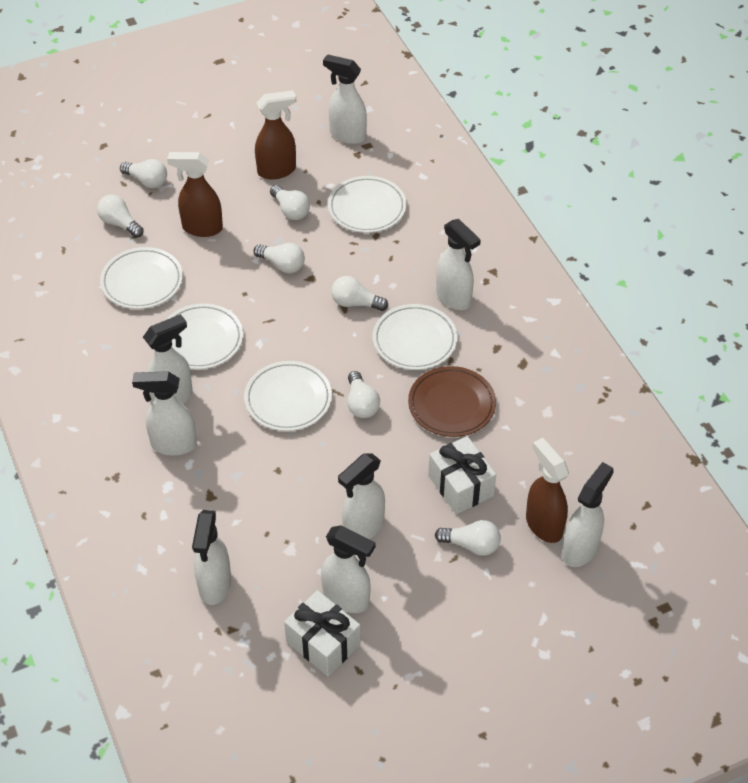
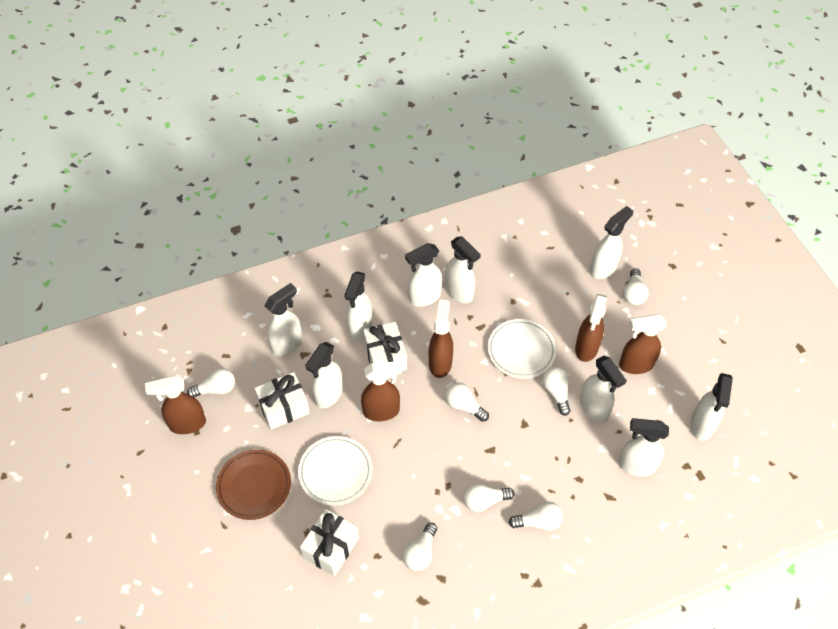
brown spray bottle: [167,152,223,237] [255,90,296,179] [526,438,569,543] = 3 -> [145,376,206,434] [361,361,402,421] [429,299,453,378] [575,294,607,362] [619,314,667,374] = 5
white gift: [284,590,361,676] [428,436,496,514] = 2 -> [254,372,310,430] [300,509,359,576] [363,322,407,371] = 3
white plate: [100,247,183,309] [166,303,243,369] [244,361,332,431] [328,176,406,233] [373,304,457,370] = 5 -> [298,436,372,505] [488,319,556,379] = 2
white spray bottle: [132,371,197,456] [143,314,193,405] [192,510,231,605] [321,525,375,613] [323,54,367,144] [338,453,385,539] [436,219,481,310] [562,462,614,567] = 8 -> [264,283,302,356] [305,342,343,408] [344,271,372,340] [405,243,442,307] [445,237,481,303] [580,356,627,423] [590,206,633,279] [618,418,669,477] [691,373,733,441] = 9

